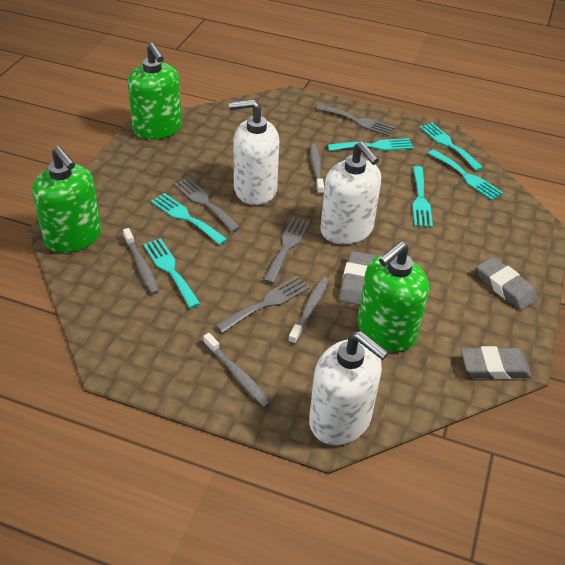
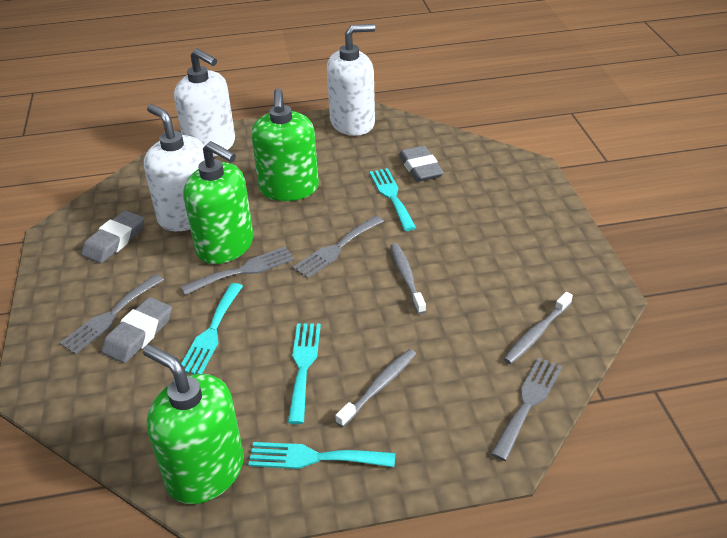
grey toothbrush: [123,228,159,294] [203,333,271,407] [288,277,329,344] [310,144,324,195] = 4 -> [335,349,416,427] [391,243,426,314] [504,292,573,364] = 3
turquoise fork: [143,238,201,308] [151,193,227,245] [328,138,414,151] [412,166,433,228] [420,123,483,171] [428,149,503,200] = 6 -> [181,283,243,374] [248,442,395,469] [288,323,321,424] [370,168,416,231] = 4

